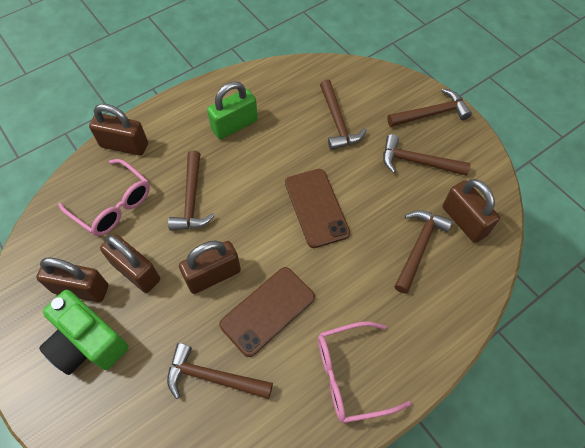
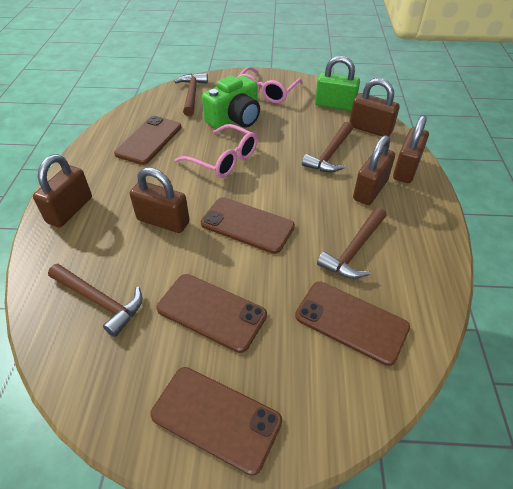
brown hammer: [167,343,273,399] [168,151,215,231] [320,79,366,150] [383,134,471,176] [387,88,472,127] [394,210,453,294] = 6 -> [48,264,142,337] [174,73,208,116] [302,122,353,172] [317,207,386,279] = 4
brown phone: [219,267,315,357] [285,169,350,248] = 2 -> [114,116,181,165] [150,367,282,476] [156,274,267,353] [201,197,295,254] [295,281,410,366] = 5

